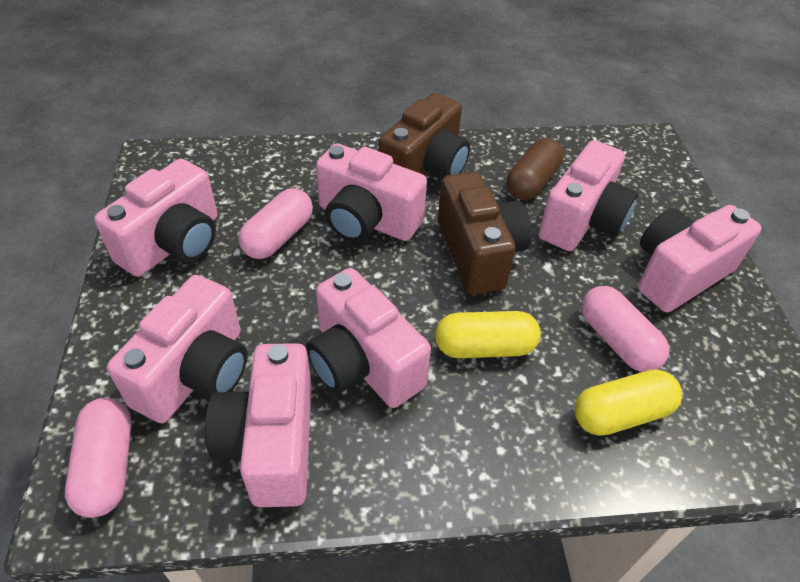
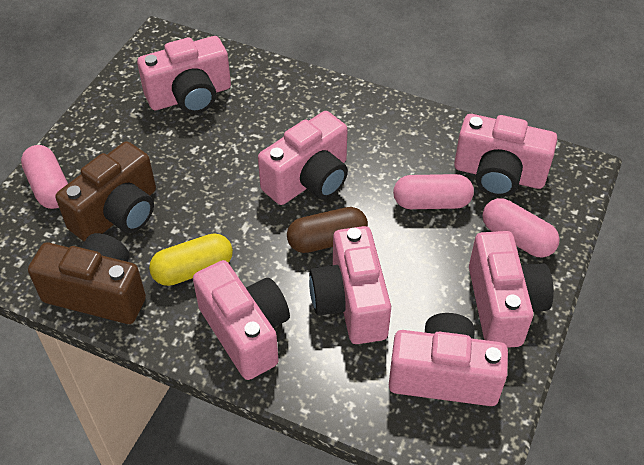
yellow capsule: [435,311,541,358] [574,369,682,436] = 2 -> [149,233,233,286] = 1

